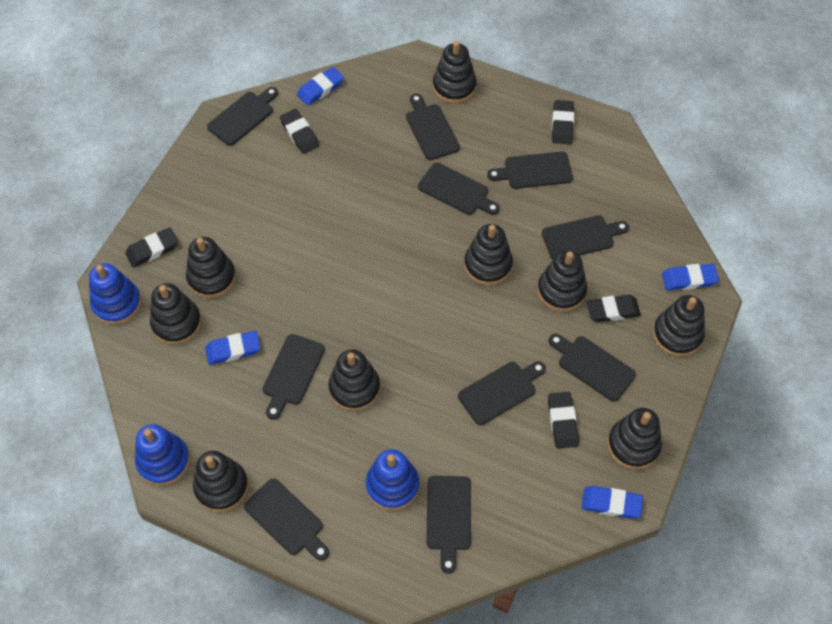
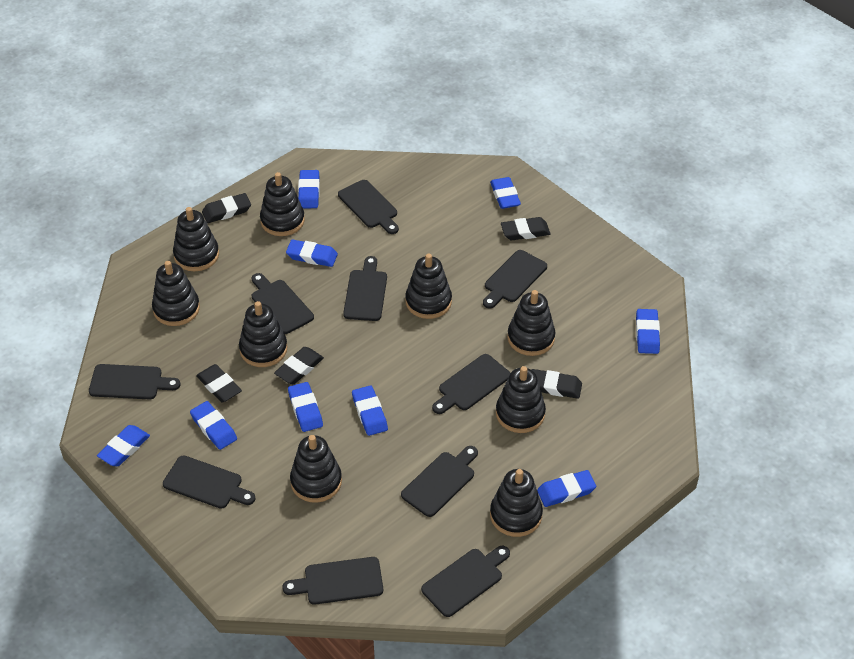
blue eraser: [205,331,260,365] [297,67,344,106] [581,486,643,519] [662,264,719,290] = 4 -> [97,425,150,466] [190,401,237,450] [286,239,338,267] [288,382,323,432] [298,170,320,208] [352,385,388,436] [490,177,521,209] [537,470,596,507] [636,309,660,354] = 9
blue stacking toy: [89,263,141,325] [135,424,190,486] [366,449,419,511] = 3 -> none = 0

